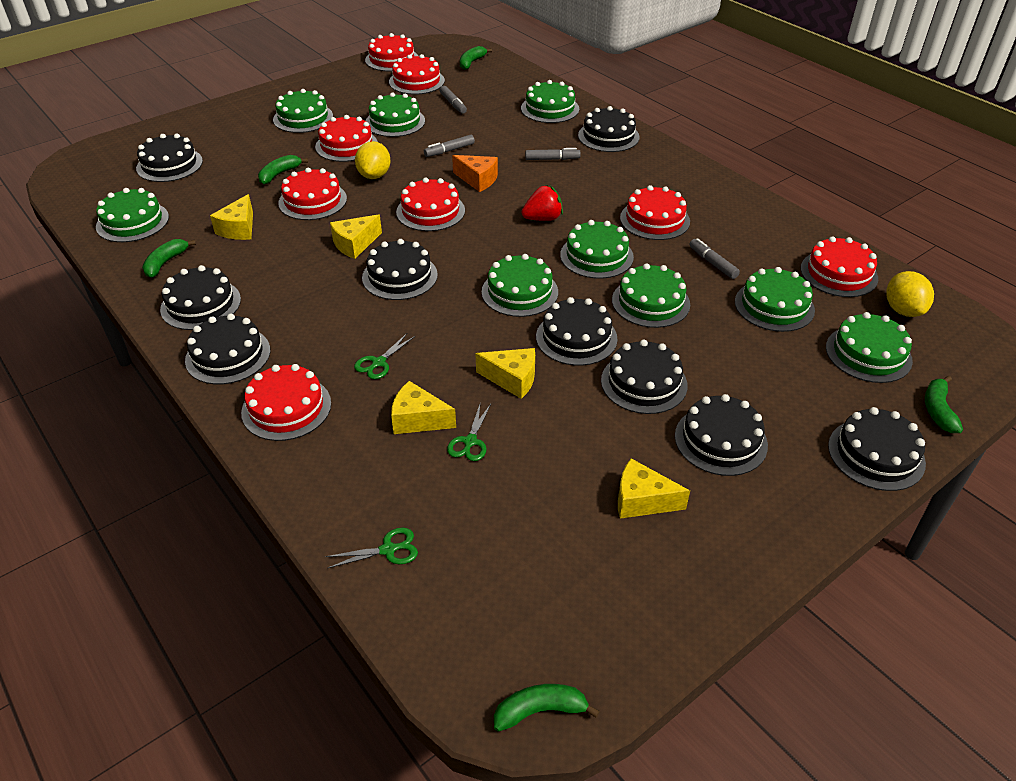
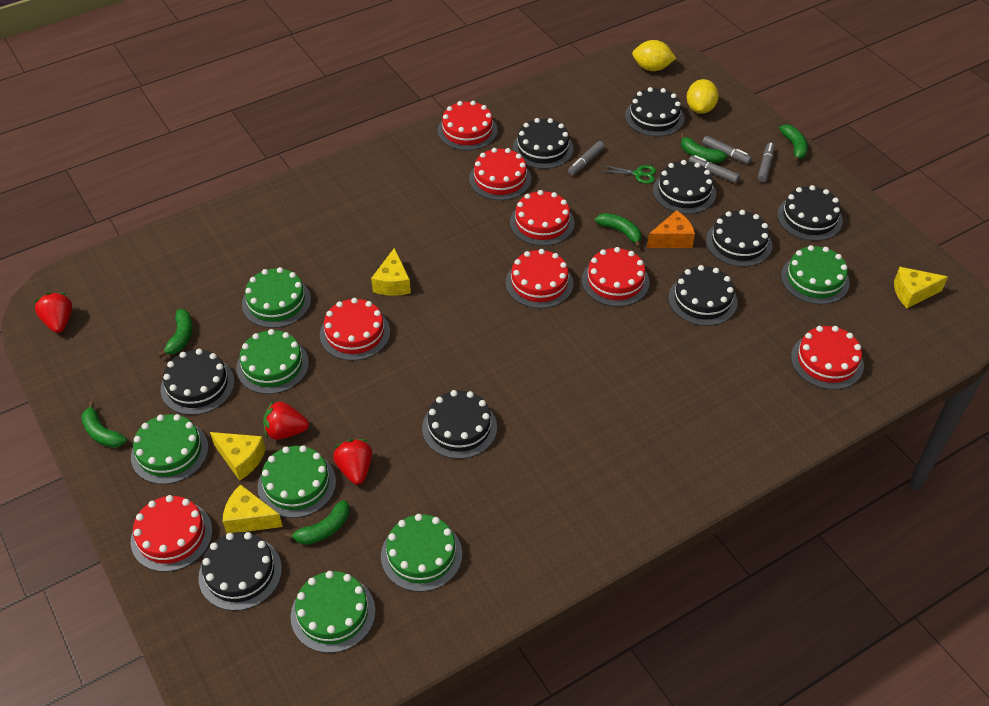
green banana: [142,239,196,278] [258,155,308,184] [460,46,492,70] [494,684,600,732] [925,376,963,433] = 5 -> [81,401,127,448] [158,309,193,358] [284,500,349,545] [595,213,641,248] [680,133,727,163] [779,124,808,163] = 6
green cake: [96,188,169,242] [273,89,333,133] [366,93,425,137] [482,254,558,317] [521,80,579,123] [560,220,634,279] [612,263,690,328] [735,267,815,332] [826,312,913,383] = 9 -> [131,414,208,484] [236,329,309,394] [242,267,311,328] [258,445,336,518] [291,571,376,653] [381,514,462,592] [781,245,850,305] = 7
green scissors: [325,528,418,568] [354,333,415,379] [447,402,491,461] = 3 -> [601,165,656,184] = 1
red strawberry: [522,185,563,221] = 1 -> [35,292,72,333] [263,400,309,440] [333,439,372,485] = 3
yellow cheese: [210,194,253,240] [330,214,382,259] [391,381,456,434] [475,348,535,399] [618,458,690,519] = 5 -> [210,432,266,481] [222,484,283,534] [371,248,411,296] [894,267,948,308] = 4

